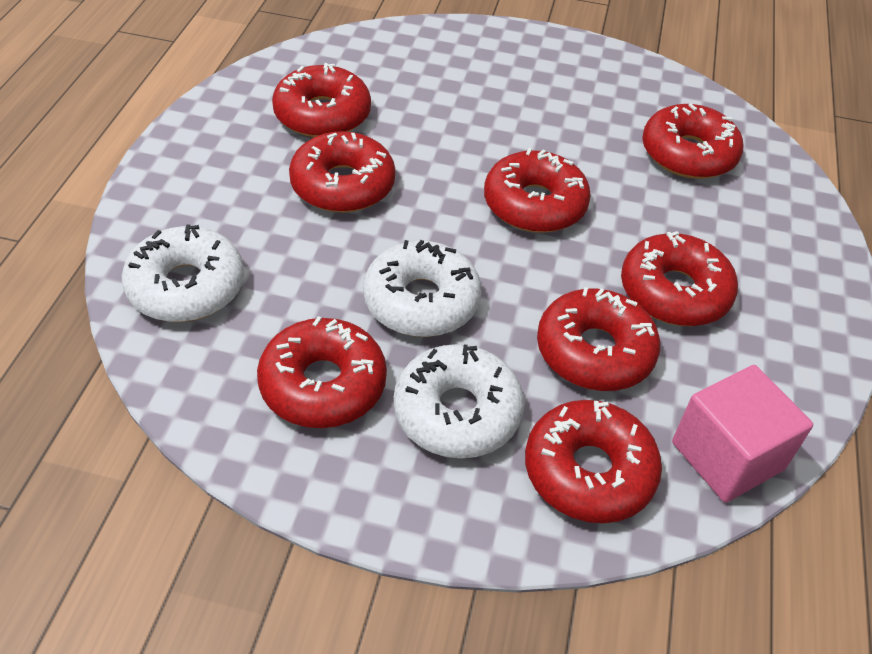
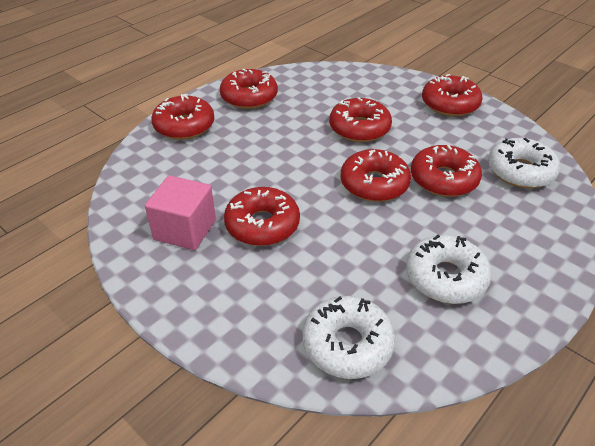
red donut: [257,316,387,428] [272,63,371,137] [289,131,396,213] [484,148,591,233] [525,400,662,523] [537,287,660,391] [621,231,738,326] [642,104,743,179] = 8 -> [151,94,214,140] [220,69,278,109] [224,187,300,246] [329,97,392,142] [341,149,411,202] [411,145,482,197] [422,74,483,116] = 7

